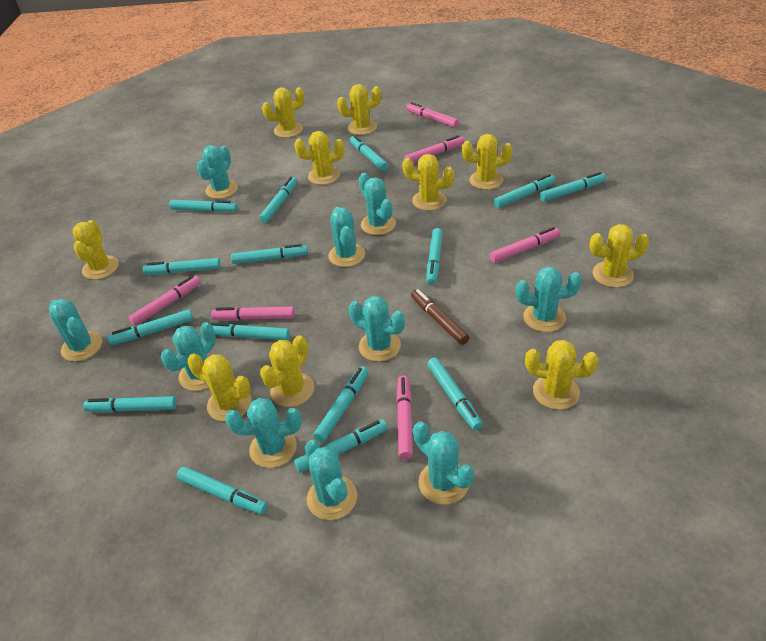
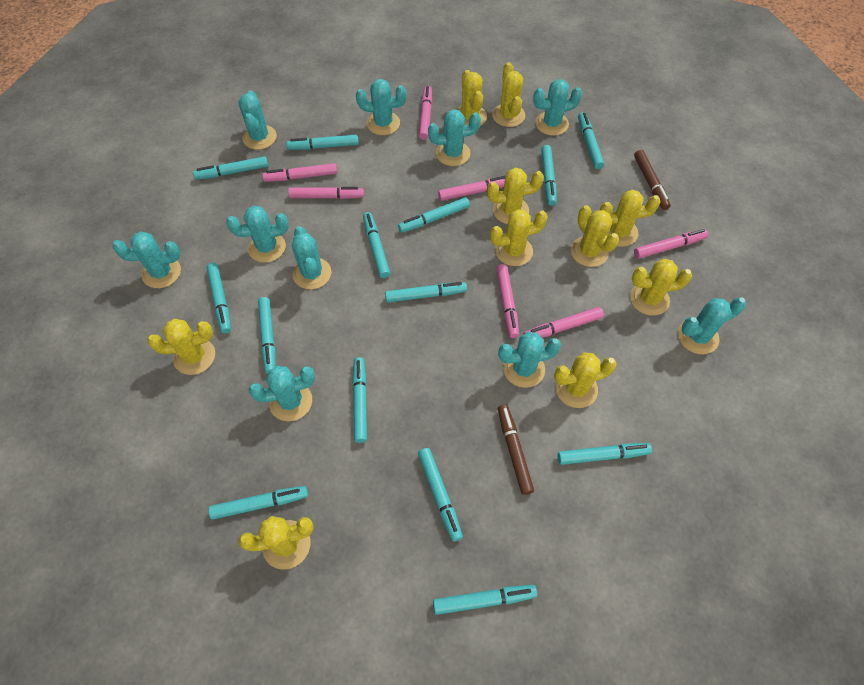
brown marker: [411,289,470,345] = 1 -> [498,404,534,495] [634,150,671,210] = 2
pink marker: [128,276,201,326] [211,306,295,321] [396,376,413,460] [404,135,464,162] [406,102,459,128] [490,227,560,263] = 6 -> [262,163,337,182] [288,187,364,199] [419,85,432,140] [438,176,506,201] [496,264,519,338] [523,307,604,338] [634,229,708,259] = 7
turquoise marker: [83,396,177,412] [108,309,193,345] [143,258,221,274] [169,200,237,212] [177,467,268,514] [211,322,290,340] [231,244,308,264] [259,177,298,223] [294,420,388,473] [313,366,369,442] [350,135,388,171] [426,228,443,285] [427,357,483,430] [493,174,556,208] [540,172,606,202] = 15 -> [193,156,268,180] [207,263,231,334] [208,486,308,519] [258,297,276,374] [286,134,359,150] [352,357,367,443] [363,212,390,278] [385,282,467,302] [398,197,470,233] [418,448,463,542] [433,585,537,615] [541,145,557,206] [557,443,652,465] [578,112,604,169] = 14

